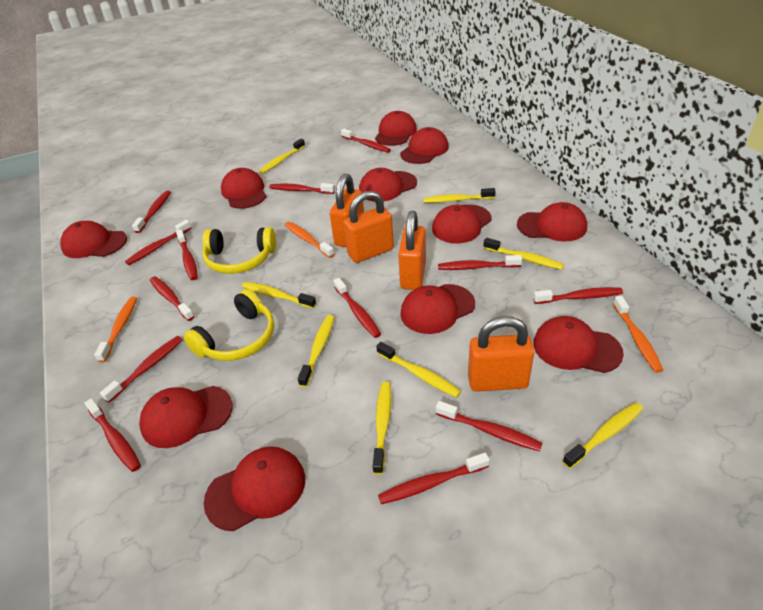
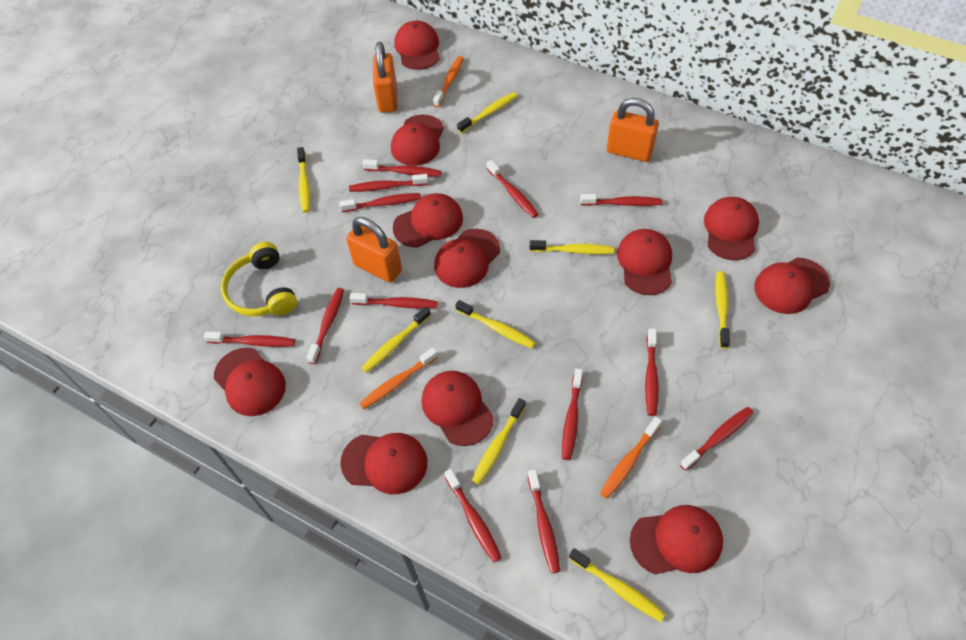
orange padlock: [330,174,364,247] [344,191,394,263] [398,211,426,290] [468,316,534,392] = 4 -> [346,217,402,283] [373,42,397,113] [607,98,659,162] = 3
yellow headphones: [184,289,274,361] [202,227,276,274] = 2 -> [221,242,297,316] = 1

